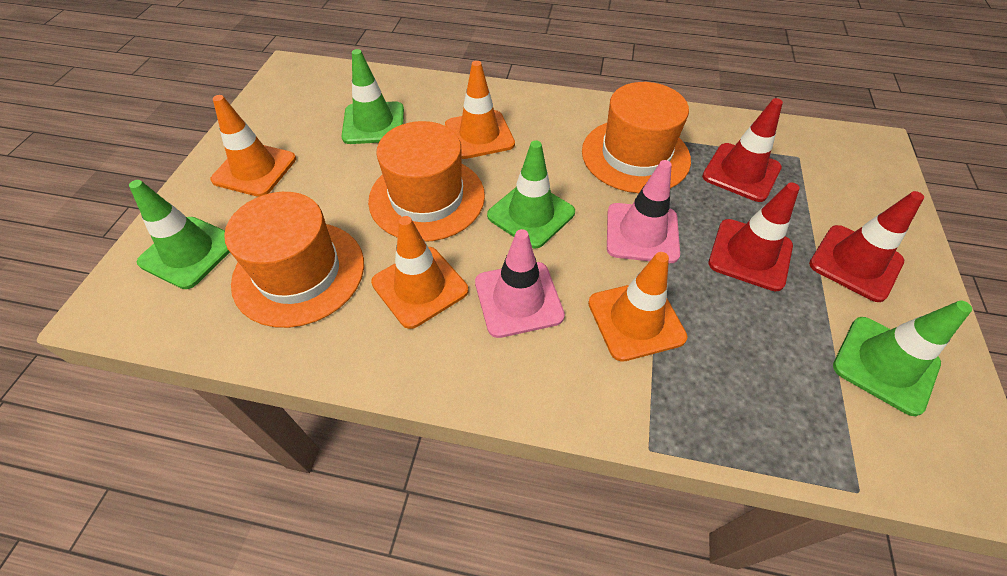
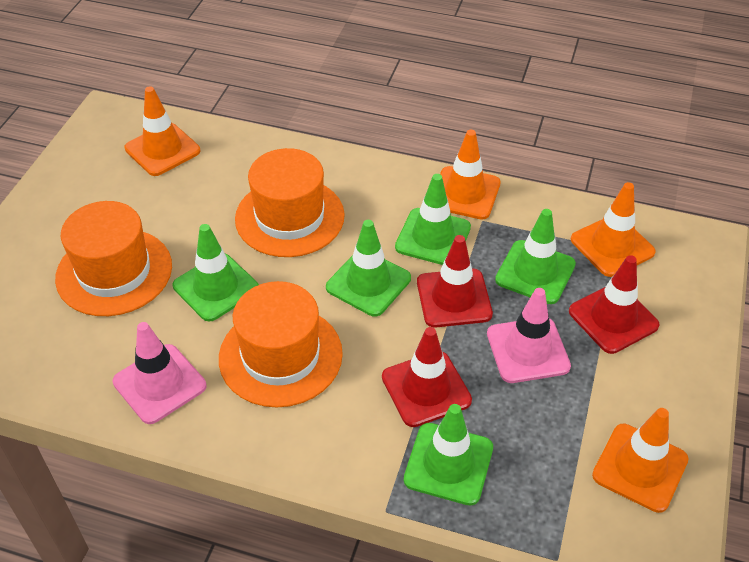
green traffic cone: [129,180,230,289] [342,49,404,144] [487,140,575,249] [833,301,972,416] = 4 -> [173,224,259,321] [326,220,411,317] [395,174,471,265] [404,404,493,506] [495,209,576,304] = 5

